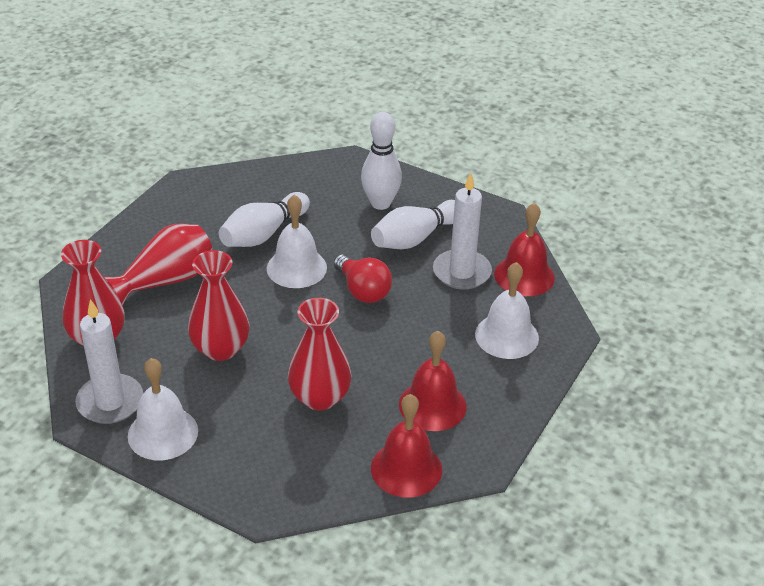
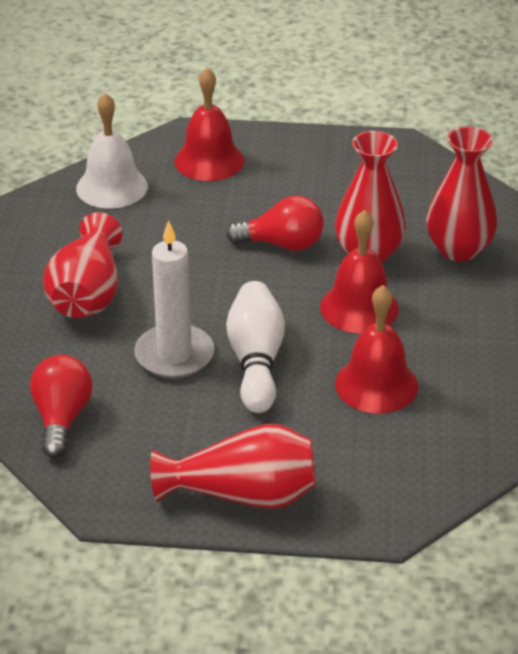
red light bulb: [334,254,392,303] = 1 -> [30,355,92,458] [226,195,324,251] = 2
white bell: [128,358,198,460] [267,195,327,288] [475,262,539,359] = 3 -> [76,93,148,208] = 1
white bowling pin: [219,192,310,247] [361,112,402,210] [371,200,455,249] = 3 -> [226,281,285,413] = 1
white candle: [75,299,143,424] [433,173,492,290] = 2 -> [134,220,214,378] = 1

